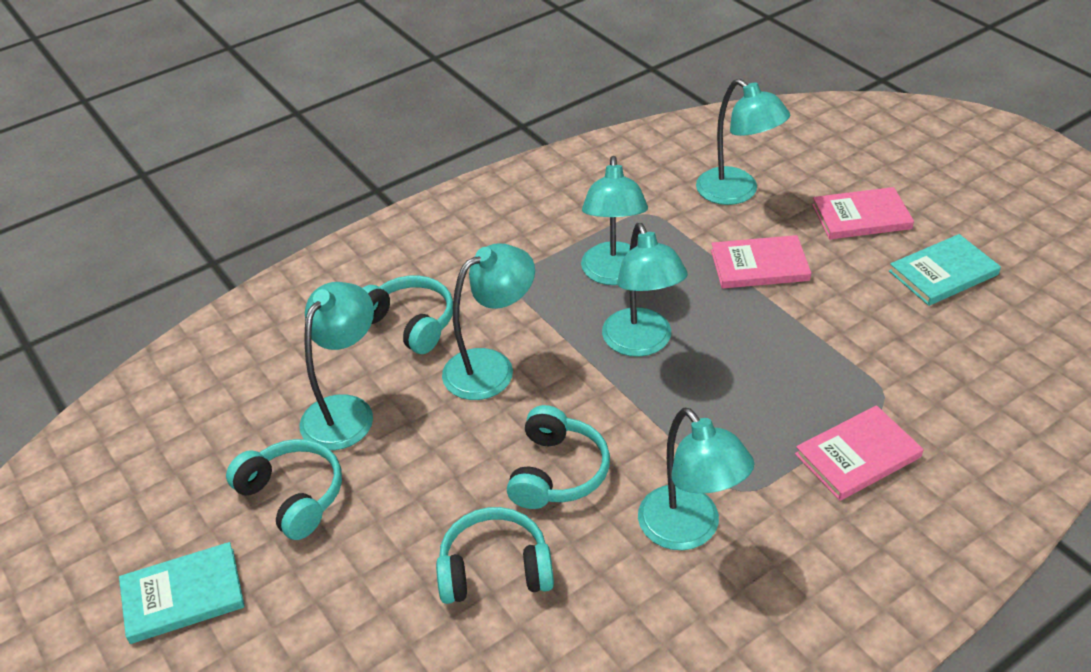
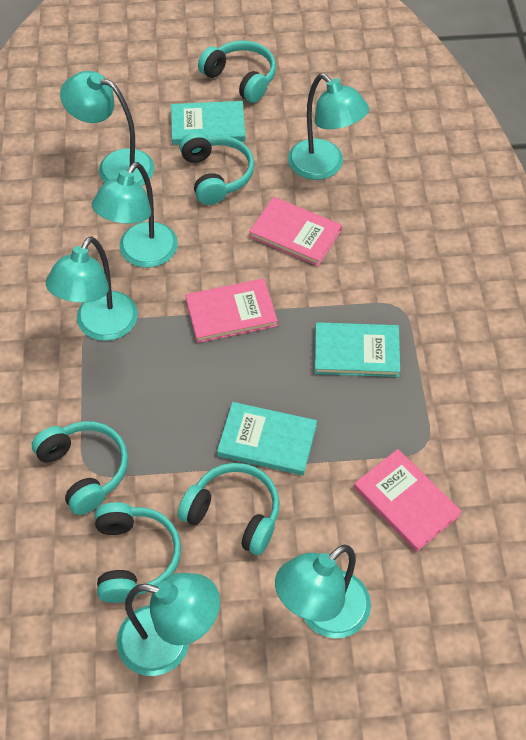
turquoise book: [119,542,245,644] [889,234,1001,306] = 2 -> [171,101,246,145] [217,402,317,475] [315,322,400,377] = 3
turquoise headphones: [226,439,342,540] [363,275,453,354] [436,507,554,604] [507,405,610,509] = 4 -> [32,421,128,515] [95,502,181,603] [178,463,280,555] [179,132,254,205] [198,41,276,103] = 5

